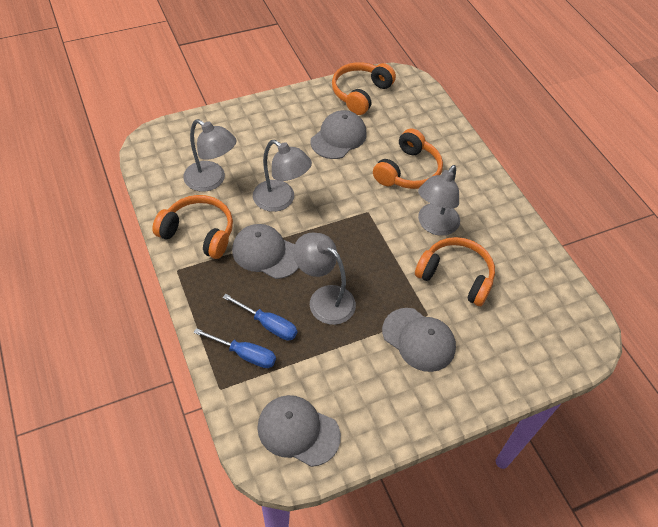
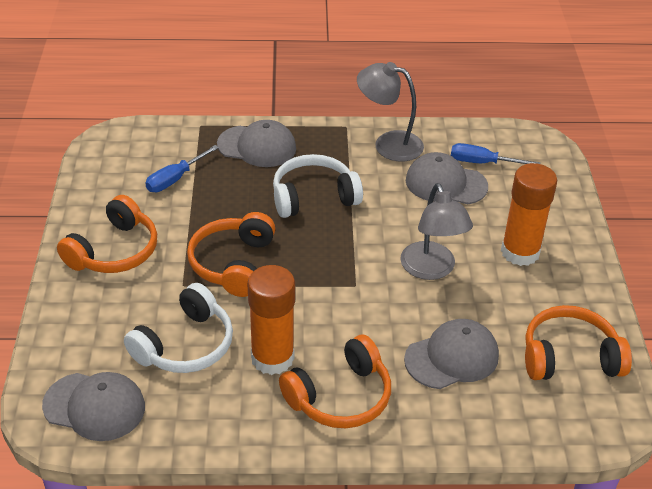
grey lamp: [183,119,237,192] [253,140,312,212] [293,233,356,325] [418,165,460,236] = 4 -> [357,62,424,161] [400,183,473,280] = 2
orange glue stick: none = 0 -> [247,265,295,375] [501,163,557,266] = 2
white headphones: none = 0 -> [124,283,233,373] [273,154,363,218] = 2

